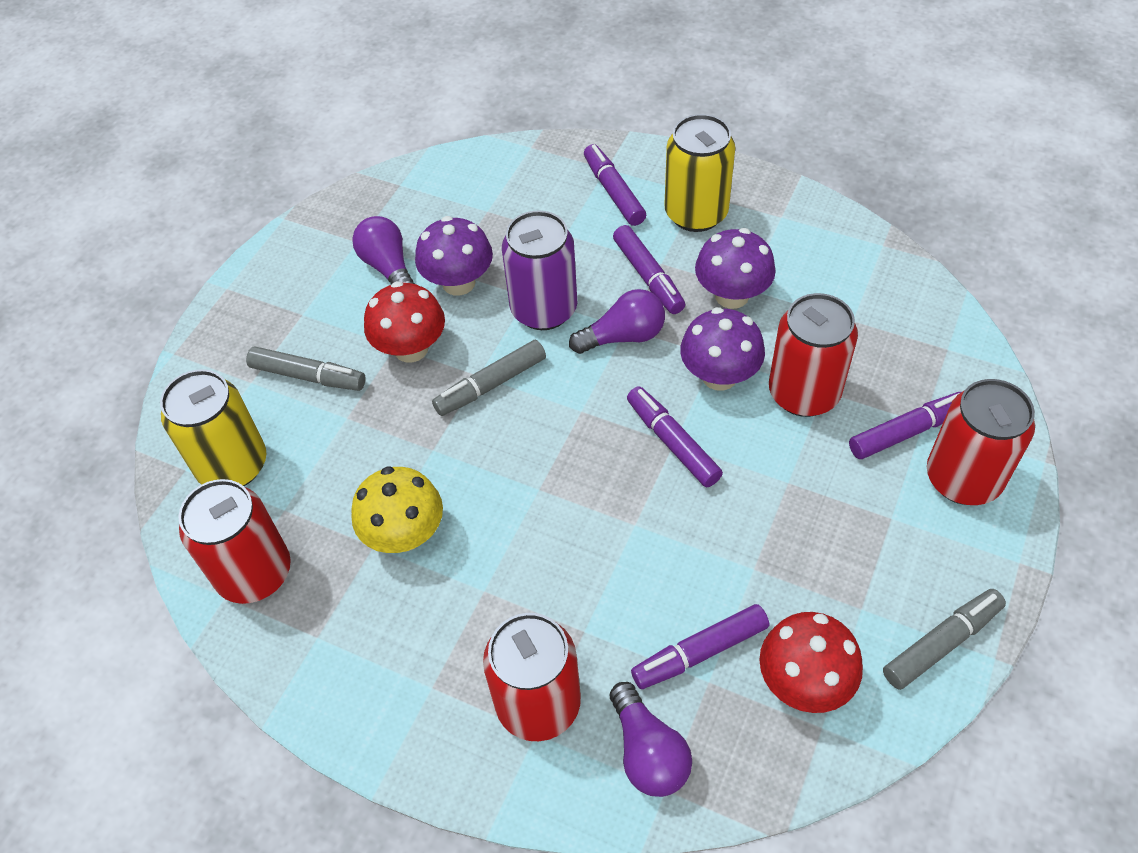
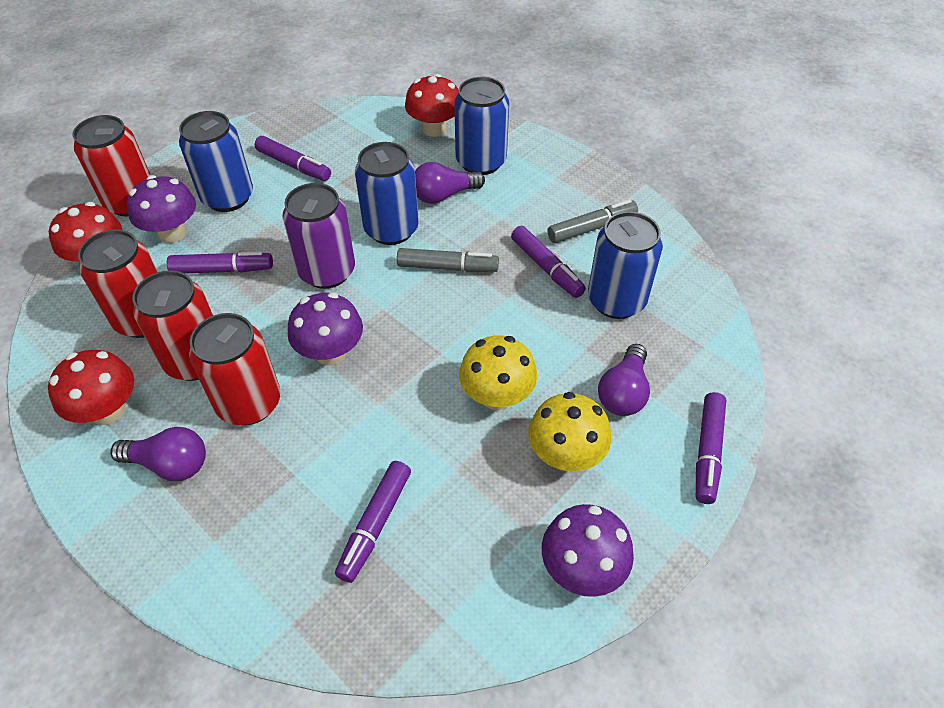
blue can: none = 0 -> [179,111,253,212] [355,142,419,245] [454,77,509,175] [588,212,663,319] = 4
grey marker: [246,346,366,391] [432,340,546,416] [883,589,1006,690] = 3 -> [397,248,499,272] [548,199,638,243] = 2
red mushroom: [364,281,445,363] [759,612,863,713] = 2 -> [48,350,134,425] [49,202,122,261] [405,74,459,137] = 3
yellow can: [160,369,266,486] [664,114,735,232] = 2 -> none = 0
yellow mushroom: [351,466,443,553] = 1 -> [459,336,537,411] [528,392,611,471] = 2

